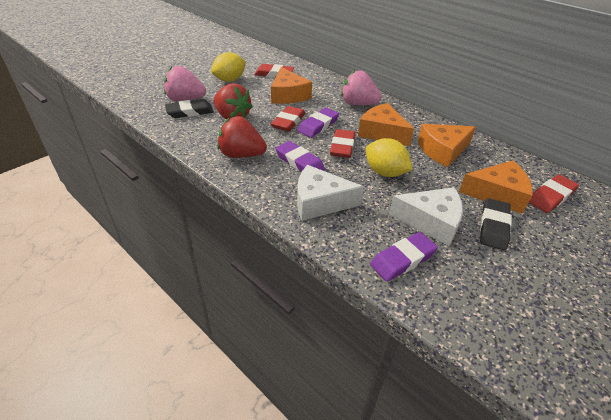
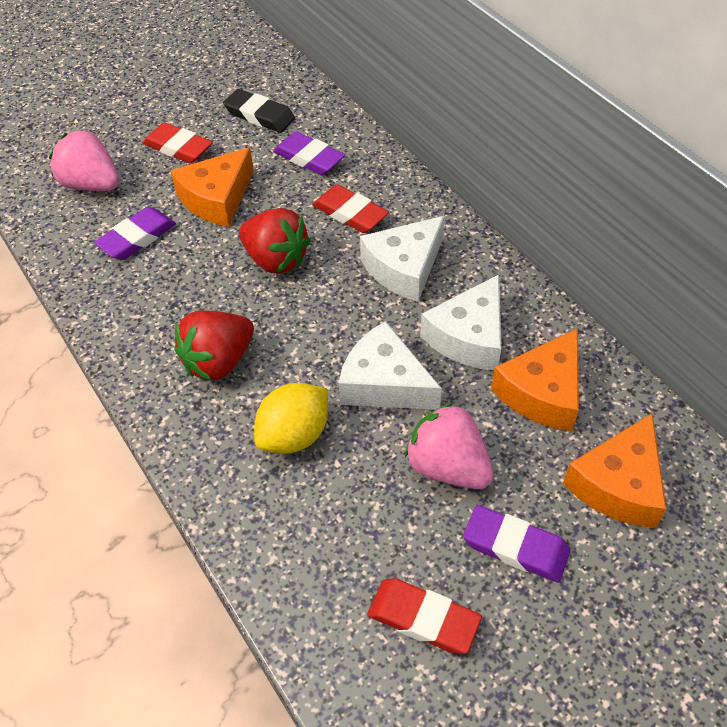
black eraser: [165,99,214,118] [480,198,512,250] = 2 -> [223,89,295,133] = 1
orange cheese: [271,67,312,104] [358,103,414,146] [418,124,476,167] [459,160,533,214] = 4 -> [171,147,254,227] [491,328,579,431] [563,414,667,528] = 3
red eraser: [254,64,294,78] [271,106,306,132] [330,129,355,158] [529,174,579,213] = 4 -> [143,122,213,163] [312,184,389,233] [367,578,482,654] = 3
white cheese: [297,165,364,221] [389,187,463,246] = 2 -> [339,321,442,410] [360,216,445,302] [420,274,501,370] = 3
yellow lemon: [211,52,246,82] [366,138,413,177] = 2 -> [254,383,328,454] = 1

